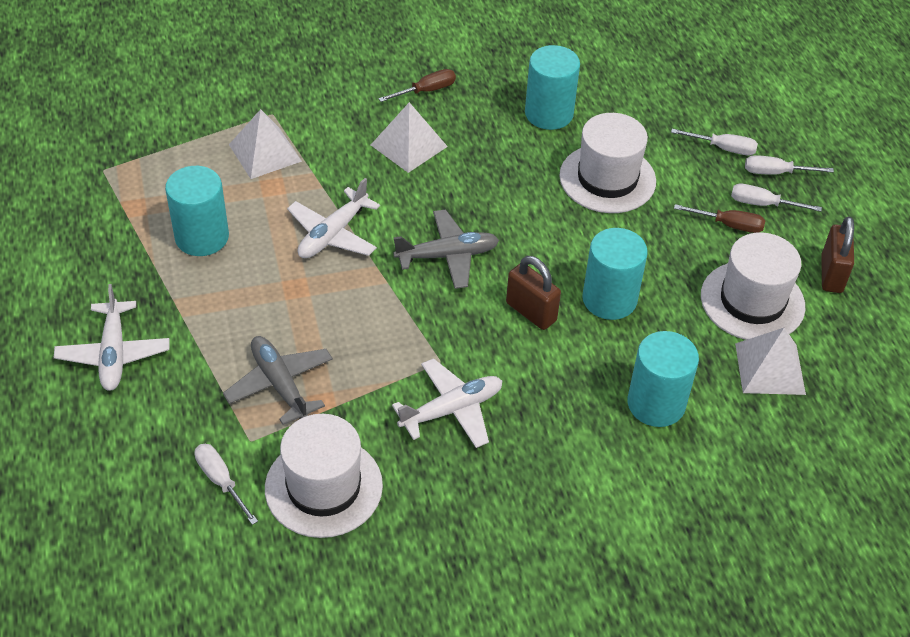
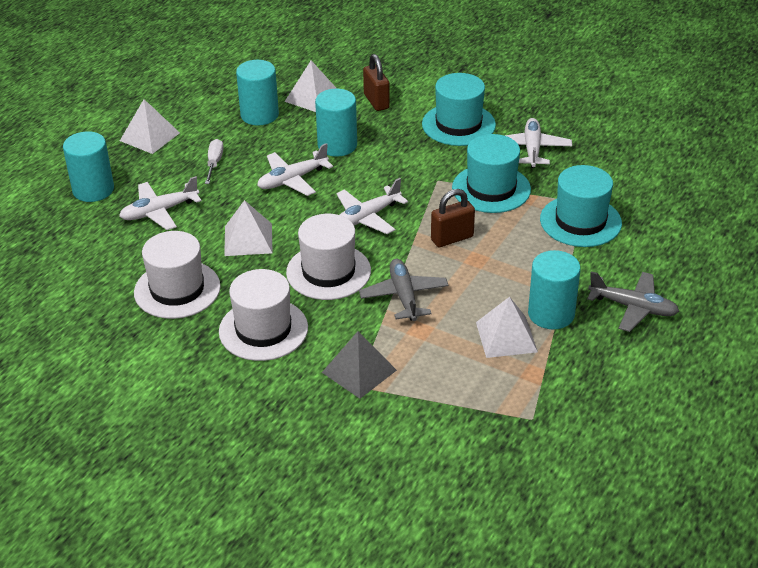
brown screwdriver: [378,69,456,102] [674,204,765,233] = 2 -> none = 0
grey pyramid: none = 0 -> [322,331,397,399] = 1
turquoise hat: none = 0 -> [422,73,496,146] [452,134,531,213] [540,165,622,247] = 3
white plane: [54,284,170,391] [287,178,380,258] [392,358,502,448] = 3 -> [119,176,202,230] [257,143,333,196] [336,178,408,234] [505,118,572,168] = 4
white pyramid: [229,109,302,179] [371,102,448,173] [735,327,806,395] = 3 -> [120,99,180,154] [224,200,273,256] [285,60,337,112] [476,297,538,358] = 4
white screwdriver: [194,444,258,525] [671,129,758,155] [731,184,822,212] [745,155,834,175] = 4 -> [205,139,224,184] = 1

